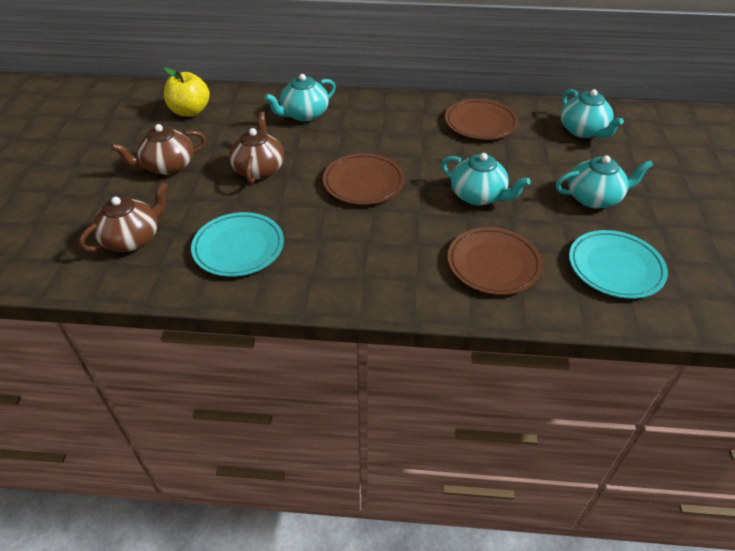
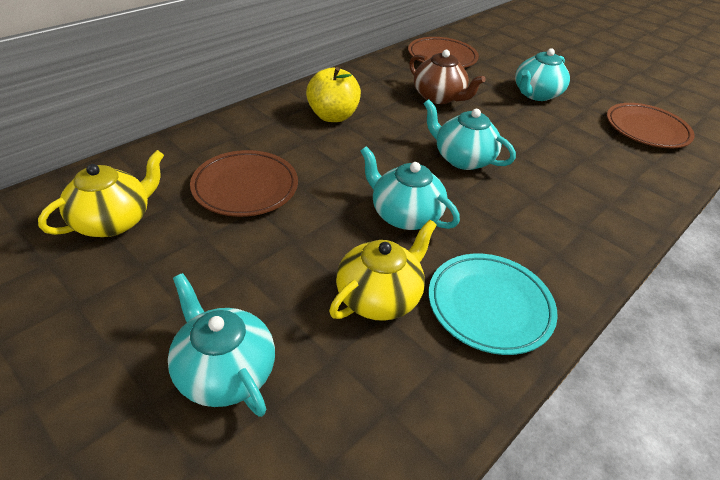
brown teapot: [79,182,168,252] [111,124,206,175] [229,112,284,184] = 3 -> [409,50,486,104] = 1
turquoise plate: [191,212,284,277] [569,230,668,299] = 2 -> [429,254,558,355] = 1
yellow teapot: none = 0 -> [38,150,164,237] [329,220,437,321] = 2

